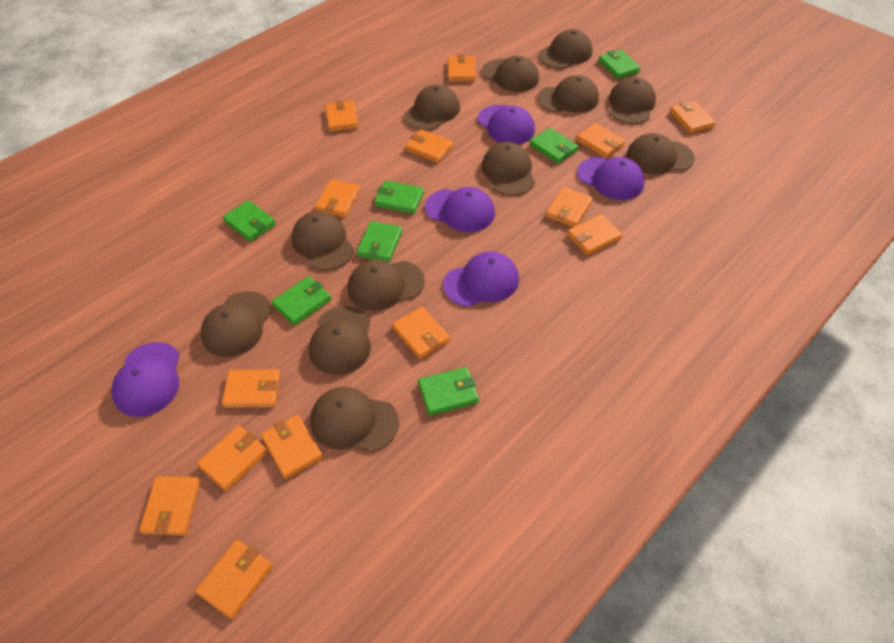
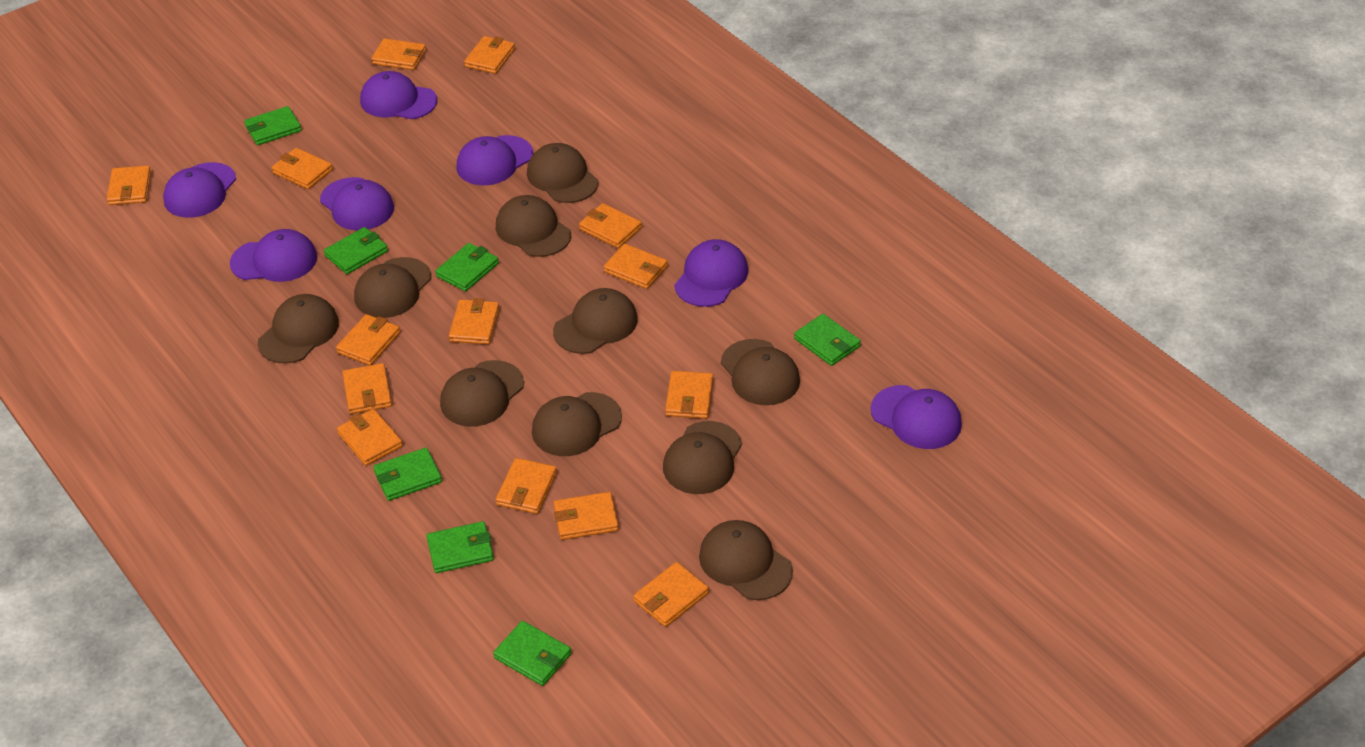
brown cap: [201,291,272,357] [292,211,354,270] [309,306,371,375] [310,387,399,452] [348,260,425,311] [404,85,460,130] [482,56,539,92] [482,142,535,196] [537,75,599,113] [539,29,593,69] [609,77,656,124] [626,133,695,175] = 12 -> [258,294,339,364] [354,257,431,318] [440,360,524,427] [496,195,571,257] [527,143,599,203] [532,392,622,456] [553,288,638,354] [663,421,742,494] [699,520,793,600] [721,339,800,405] = 10
purple cap: [111,342,180,417] [425,187,495,232] [443,251,519,307] [477,105,535,144] [577,157,645,200] = 5 -> [163,162,236,218] [230,229,317,282] [320,177,394,231] [360,71,437,119] [457,135,533,185] [674,239,748,307] [871,385,962,449] = 7

